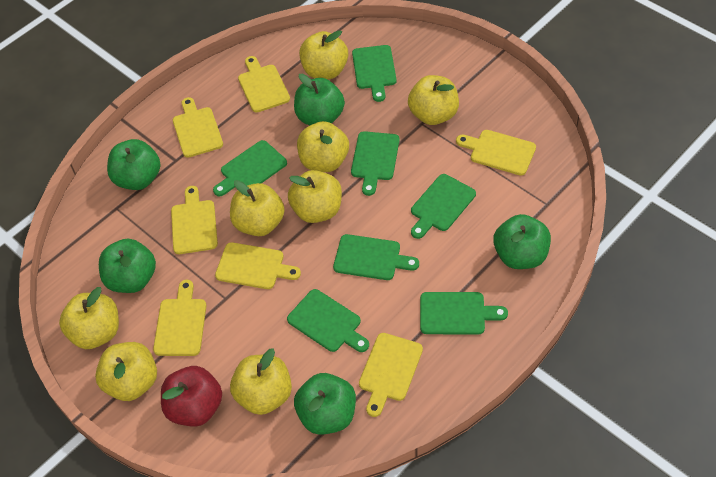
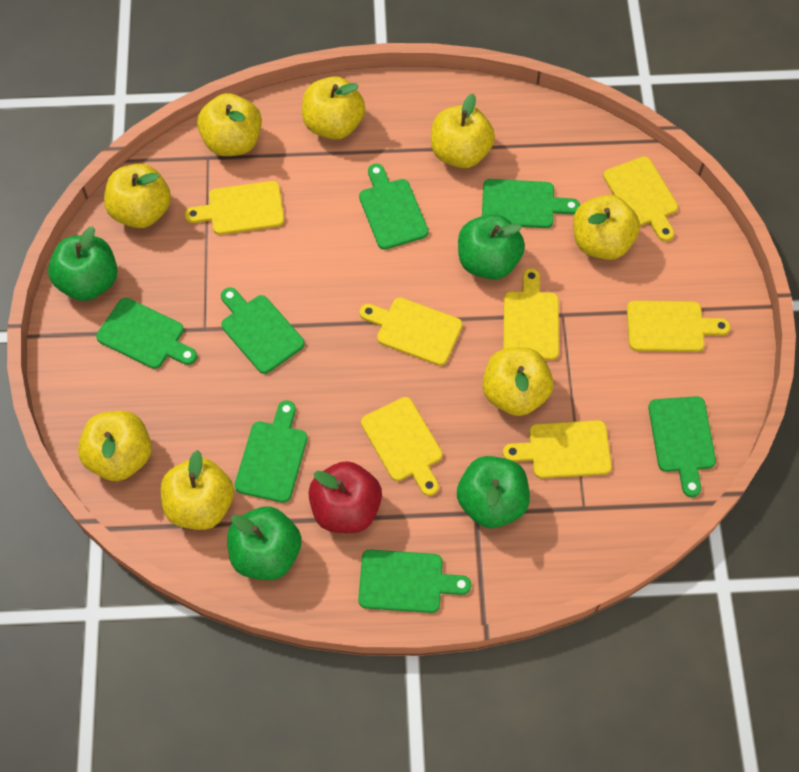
green apple: [99,239,156,293] [107,139,160,190] [294,74,345,125] [294,373,356,435] [493,214,551,269] = 5 -> [48,226,118,301] [227,506,301,580] [457,456,530,528] [458,214,525,280] = 4

